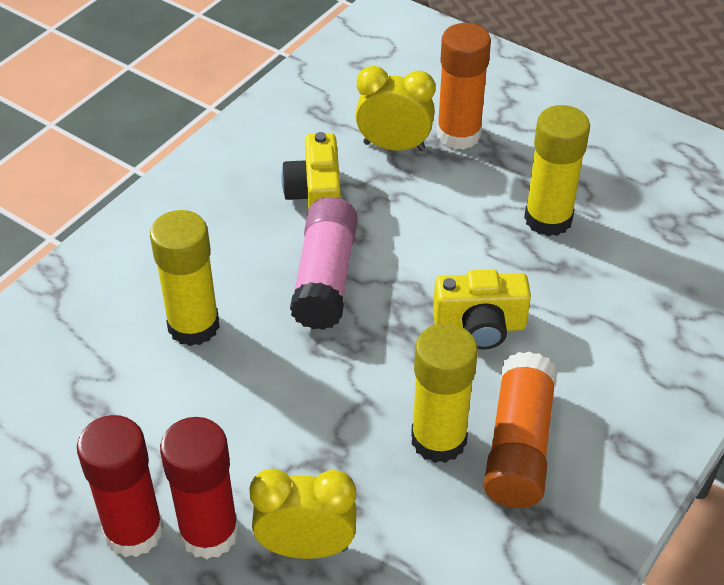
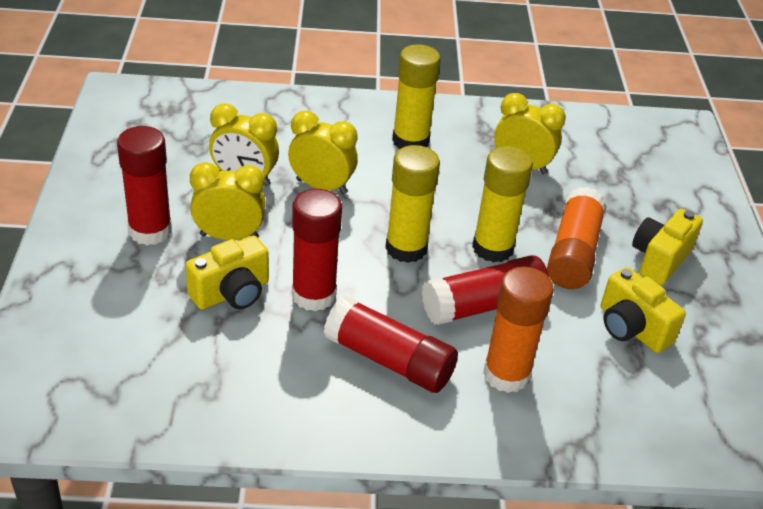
pink glue stick: [290,197,358,330] = 1 -> none = 0
red glue stick: [77,415,164,557] [160,417,239,559] = 2 -> [117,126,172,245] [292,189,342,311] [324,295,458,393] [422,255,549,325] = 4
yellow camera: [282,132,341,210] [433,270,531,350] = 2 -> [185,236,269,310] [601,267,686,353] [632,209,703,285] = 3
yellow clock: [249,469,357,559] [355,66,435,151] = 2 -> [190,162,266,240] [209,104,279,186] [288,111,358,194] [494,93,566,175] = 4

